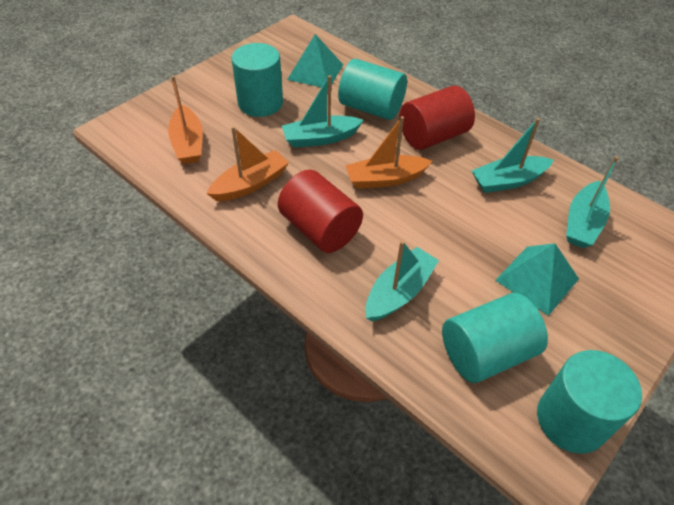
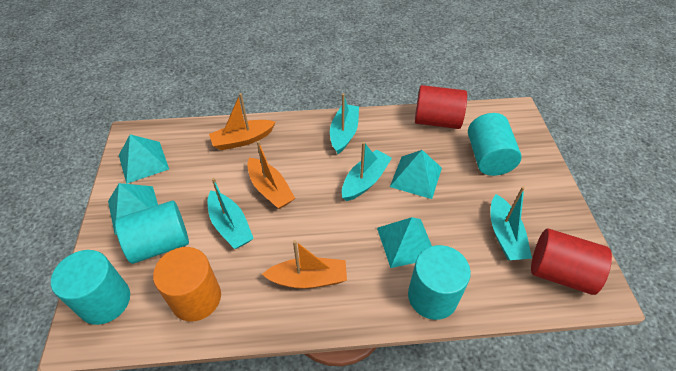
orange cylinder: none = 0 -> [153,247,221,322] = 1
turquoise pyramid: [287,34,343,89] [495,243,579,316] = 2 -> [108,183,158,235] [119,134,169,184] [377,217,432,268] [390,150,442,199] = 4

